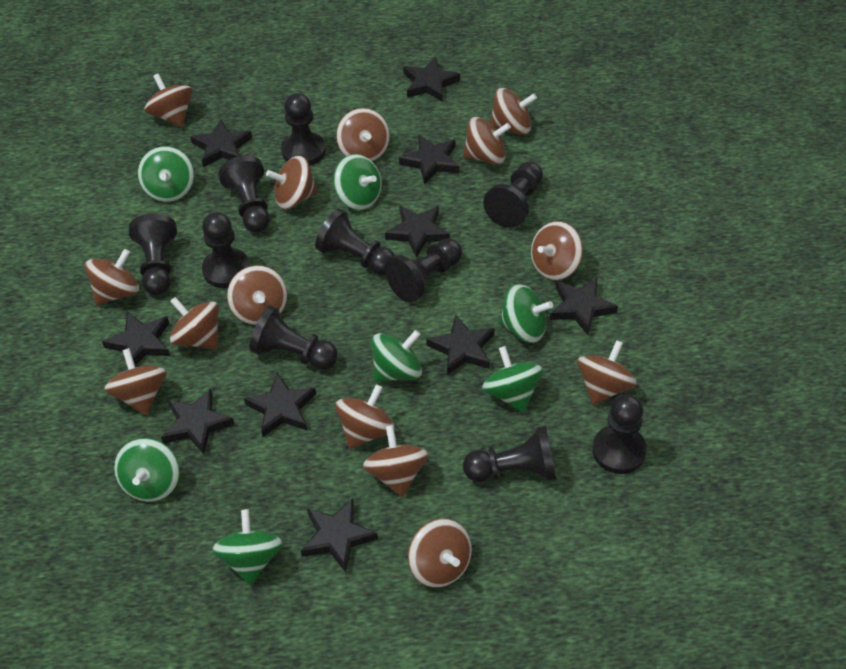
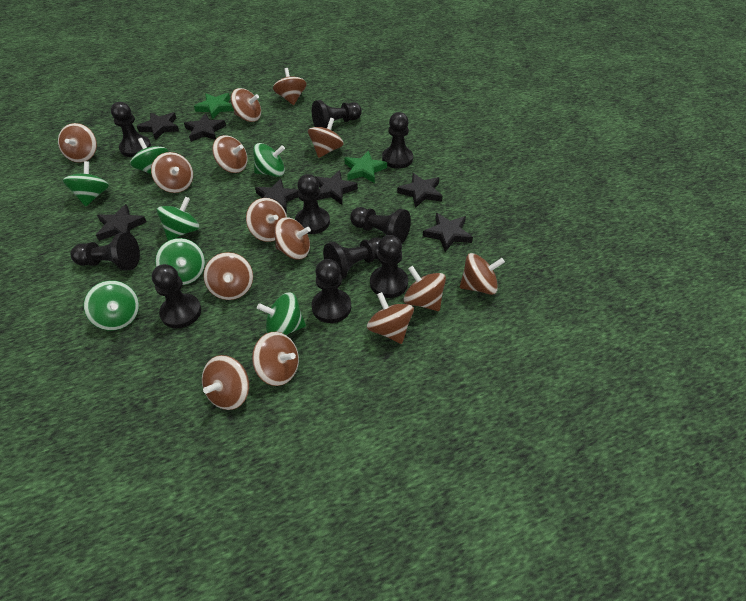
black star: [102,312,170,366] [161,389,234,455] [190,119,252,167] [244,373,316,437] [301,499,378,572] [385,205,450,258] [399,135,459,184] [403,57,460,102] [426,315,495,376] [550,278,618,335] = 10 -> [96,204,147,241] [137,112,179,140] [184,113,226,142] [255,178,299,213] [315,170,358,205] [397,173,442,208] [423,213,473,252] = 7
green star: none = 0 -> [194,93,234,119] [344,151,387,183] = 2

